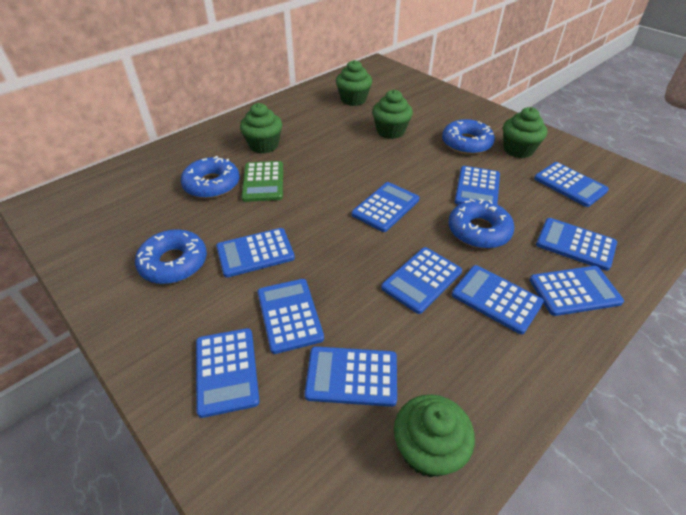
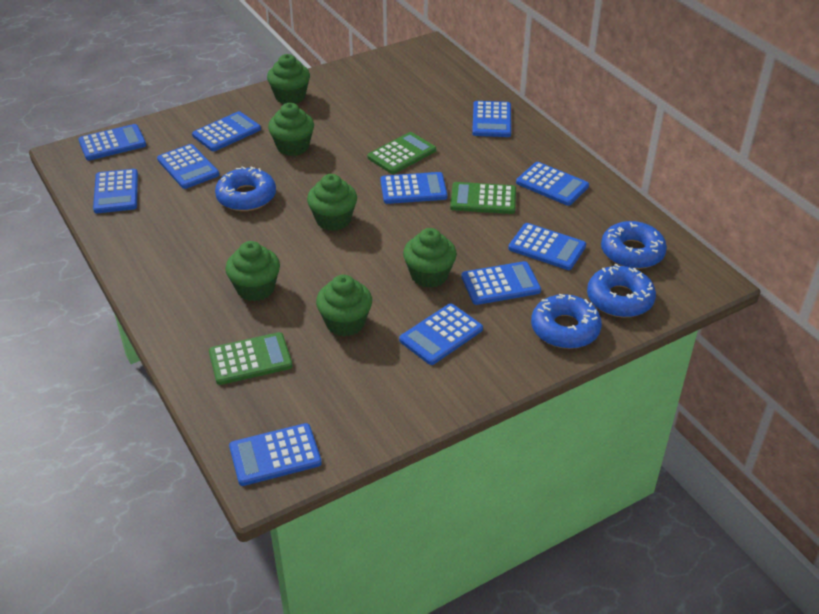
green calculator: [242,161,283,202] = 1 -> [209,332,293,385] [367,132,436,174] [450,182,516,214] = 3
green cupcake: [240,103,282,154] [336,60,372,106] [372,90,413,139] [394,394,475,477] [503,107,547,158] = 5 -> [225,241,280,301] [267,54,310,104] [268,103,314,156] [307,174,357,231] [316,275,372,337] [403,228,457,288] = 6

